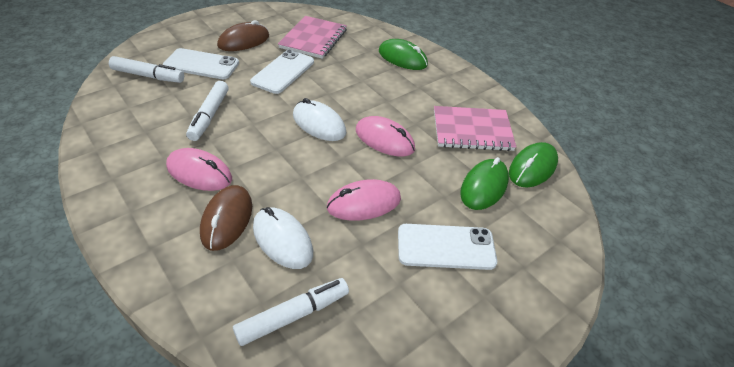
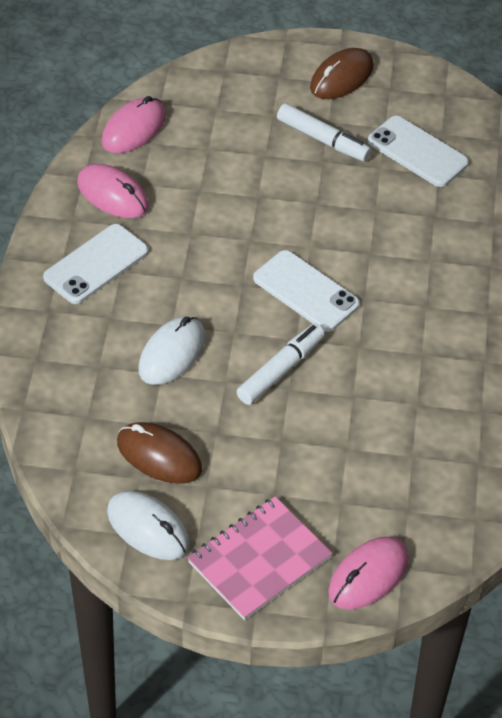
green mouse: [379,39,428,70] [460,157,509,210] [509,142,558,188] = 3 -> none = 0
pink notebook: [278,16,347,59] [434,106,516,151] = 2 -> [187,496,333,620] = 1
white marker: [109,56,184,83] [186,81,229,141] [233,278,349,346] = 3 -> [236,323,325,405] [277,103,372,161] = 2

